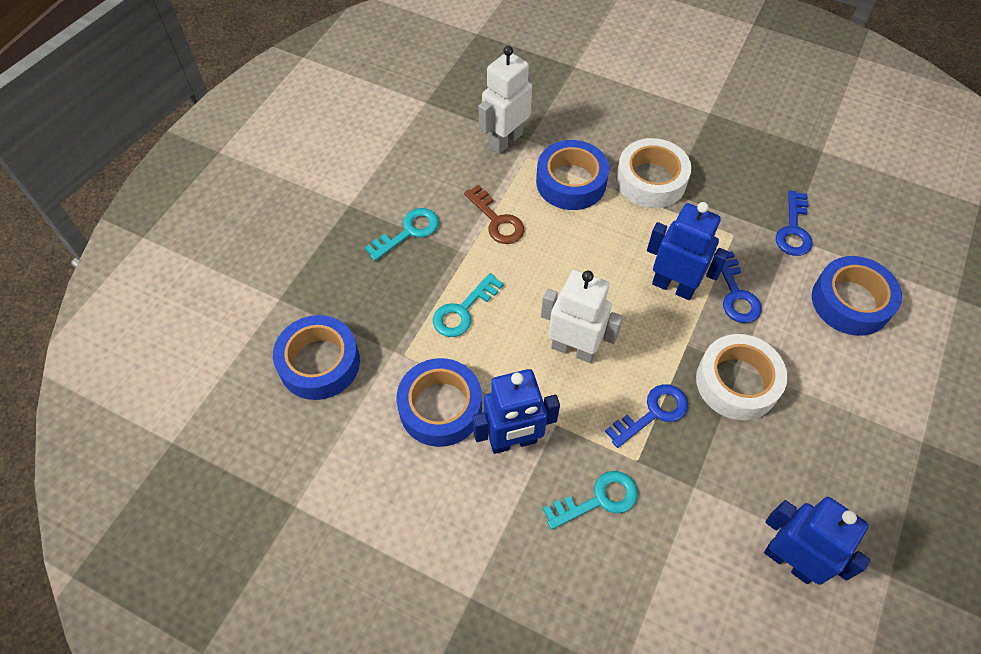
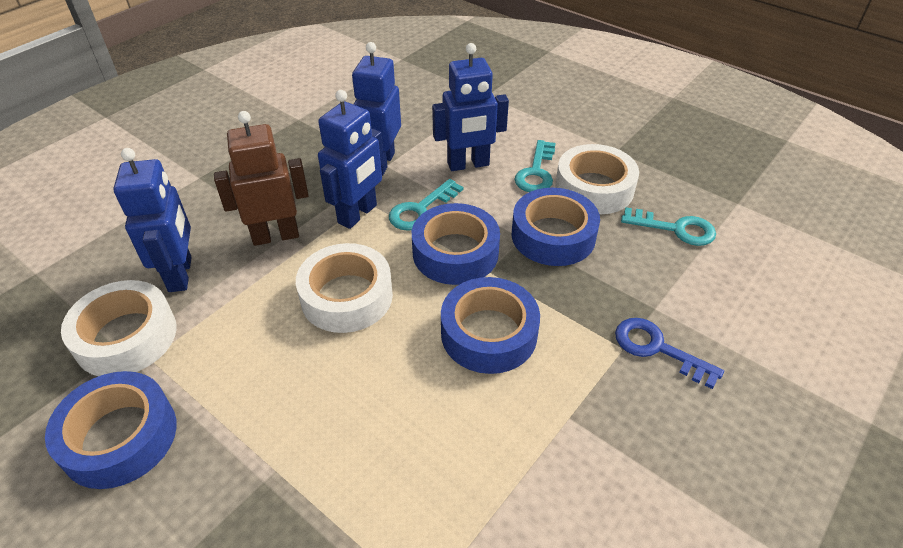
blue key: [605,384,688,448] [714,251,762,323] [776,191,813,256] = 3 -> [615,318,724,389] = 1
blue robot: [473,369,560,454] [647,202,729,300] [764,497,871,585] = 3 -> [113,148,192,292] [318,90,384,229] [352,42,401,176] [432,43,509,171] = 4
brown key: [464,185,524,244] = 1 -> none = 0
brown robot: none = 0 -> [214,111,309,246] = 1
white robot: [479,46,532,154] [541,270,623,363] = 2 -> none = 0
white tape: [616,138,691,208] [696,334,787,420] = 2 -> [61,280,177,376] [296,243,393,333] [555,144,639,214] = 3

